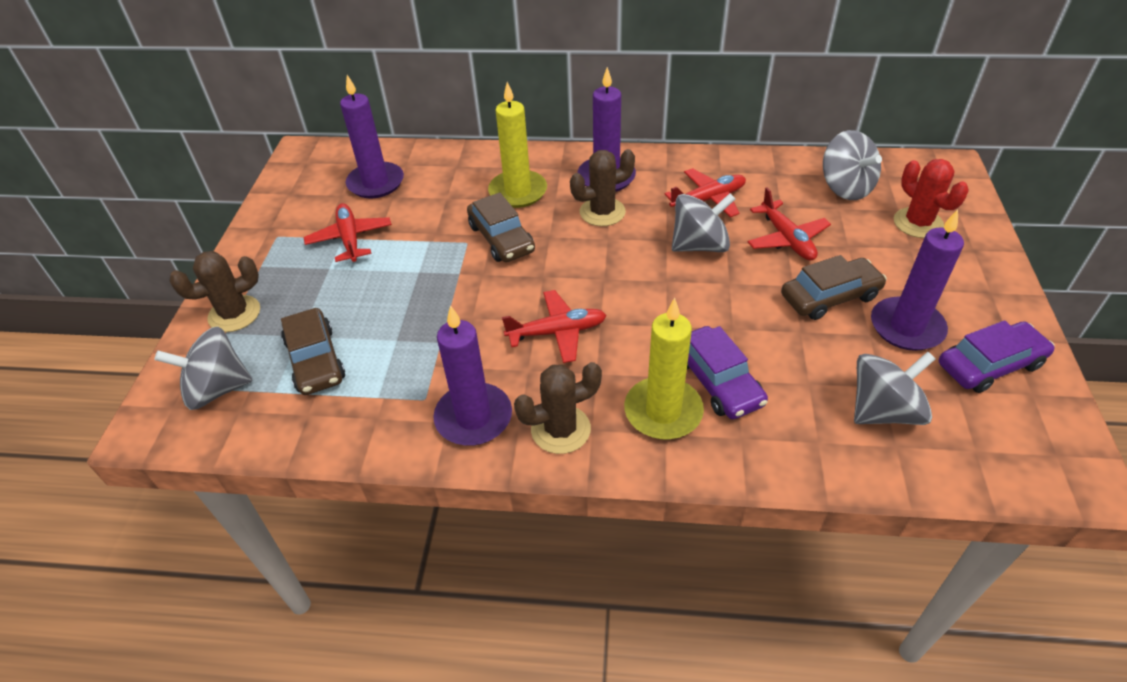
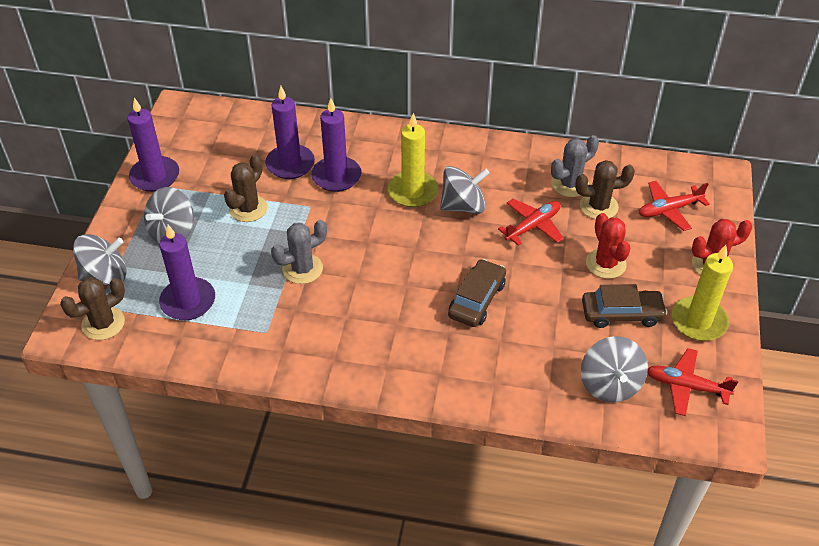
brown car: [281,308,345,395] [467,192,535,262] [781,255,887,320] = 3 -> [448,259,506,327] [582,284,668,328] = 2
grey cactus: none = 0 -> [271,220,327,284] [551,135,599,197] = 2
purple car: [687,326,768,419] [939,320,1055,393] = 2 -> none = 0
red cactus: [894,159,969,238] = 1 -> [586,213,630,279] [692,219,752,275] = 2
red plane: [304,203,392,262] [502,290,606,363] [664,168,746,217] [747,187,831,261] = 4 -> [498,199,564,246] [639,181,710,231] [648,348,738,416] = 3

